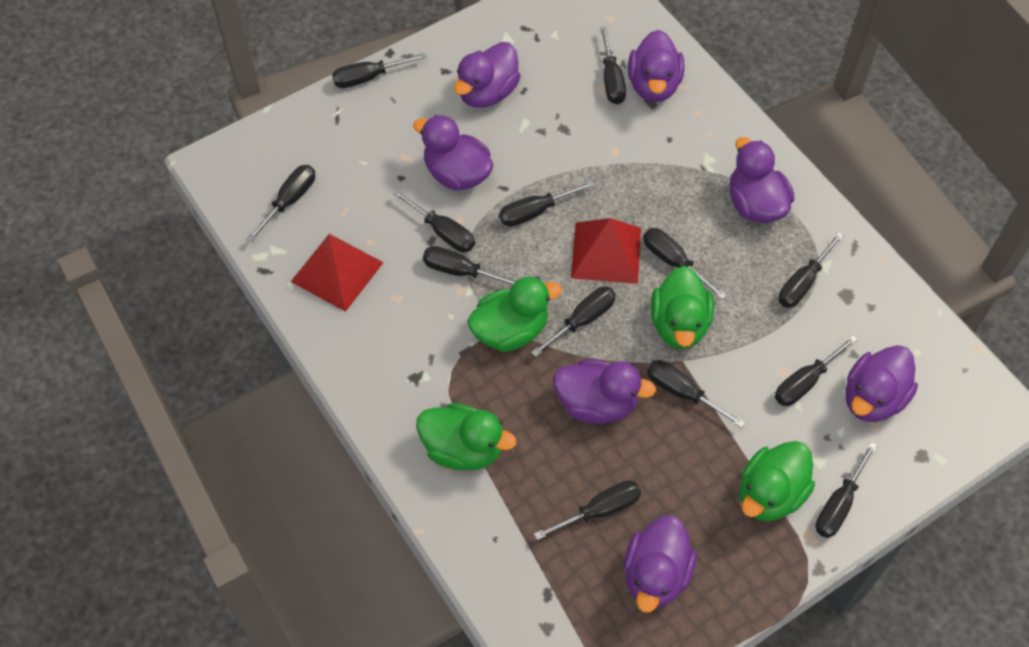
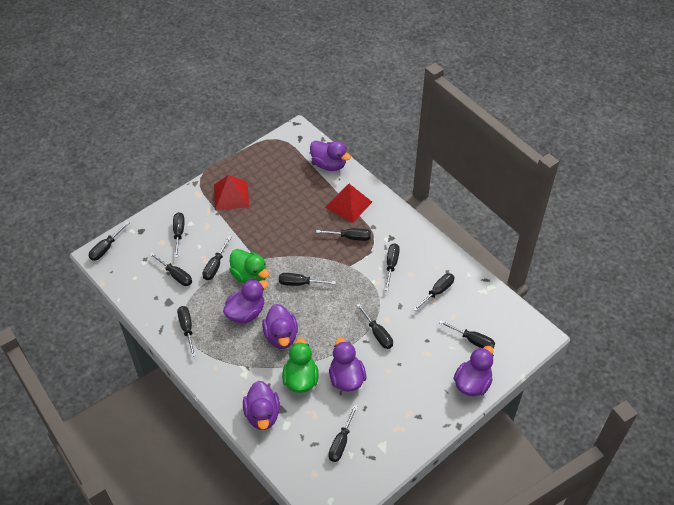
black screwdriver: [246,165,315,242] [332,53,426,88] [393,190,475,252] [423,246,517,284] [499,181,595,227] [531,287,616,357] [534,480,641,540] [600,26,626,104] [643,228,727,299] [647,360,746,428] [775,335,858,406] [778,232,844,308] [815,442,877,538] = 13 -> [89,221,130,261] [149,253,192,286] [173,212,185,258] [177,306,196,357] [202,236,231,280] [279,273,336,286] [316,228,371,241] [328,405,358,462] [356,303,393,349] [385,243,400,291] [413,273,454,311] [439,320,495,348] = 12
green duck: [416,403,516,470] [467,277,562,352] [651,266,714,349] [740,441,815,521] = 4 -> [229,249,269,283] [282,338,319,393] = 2
purple duck: [413,115,494,191] [454,42,521,108] [553,359,656,423] [624,515,697,613] [628,30,685,102] [730,137,795,223] [845,345,918,422] = 7 -> [223,279,268,323] [243,381,280,430] [262,304,298,349] [310,141,351,171] [329,338,366,391] [453,346,494,397] = 6

